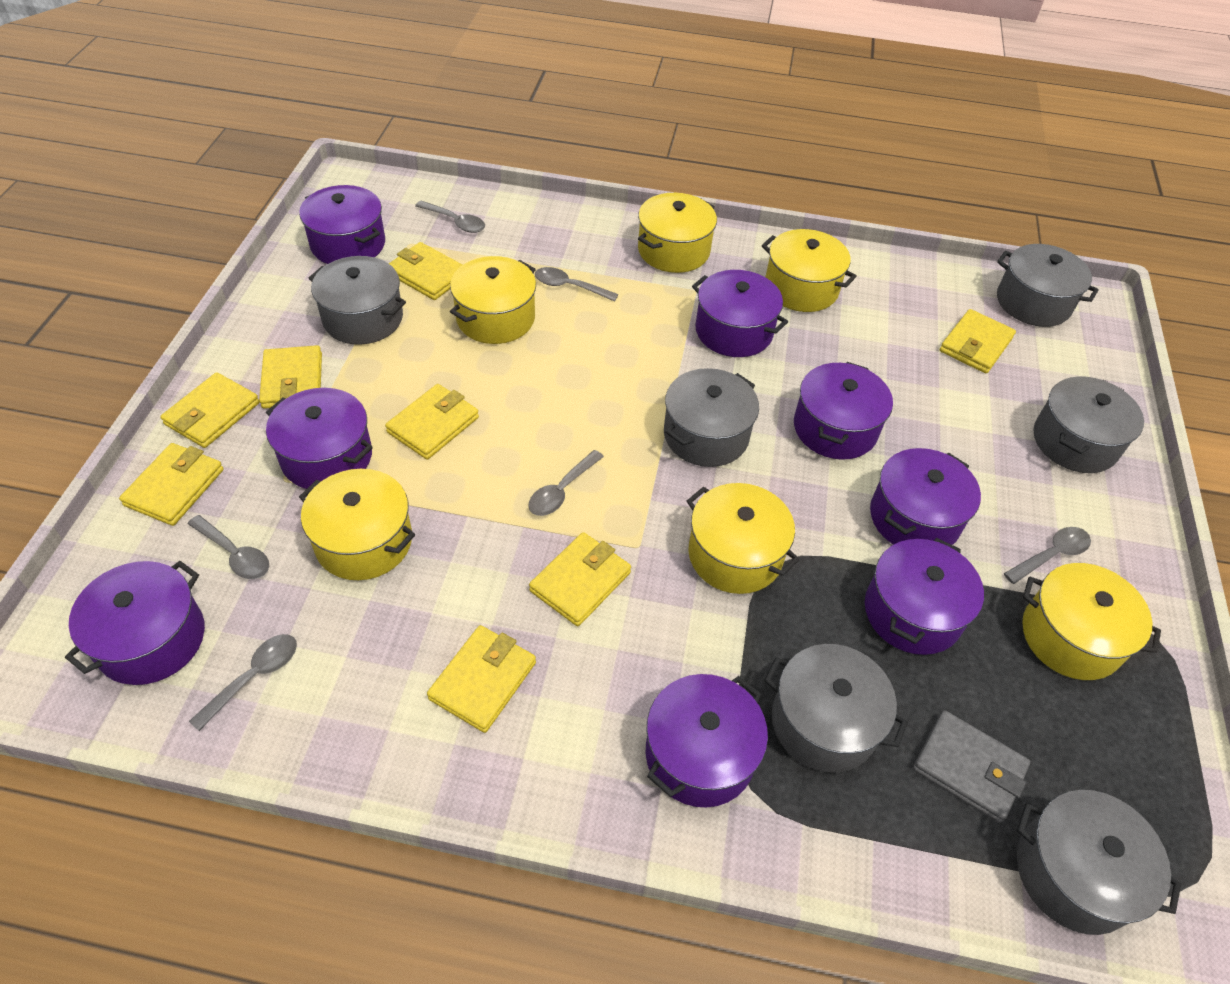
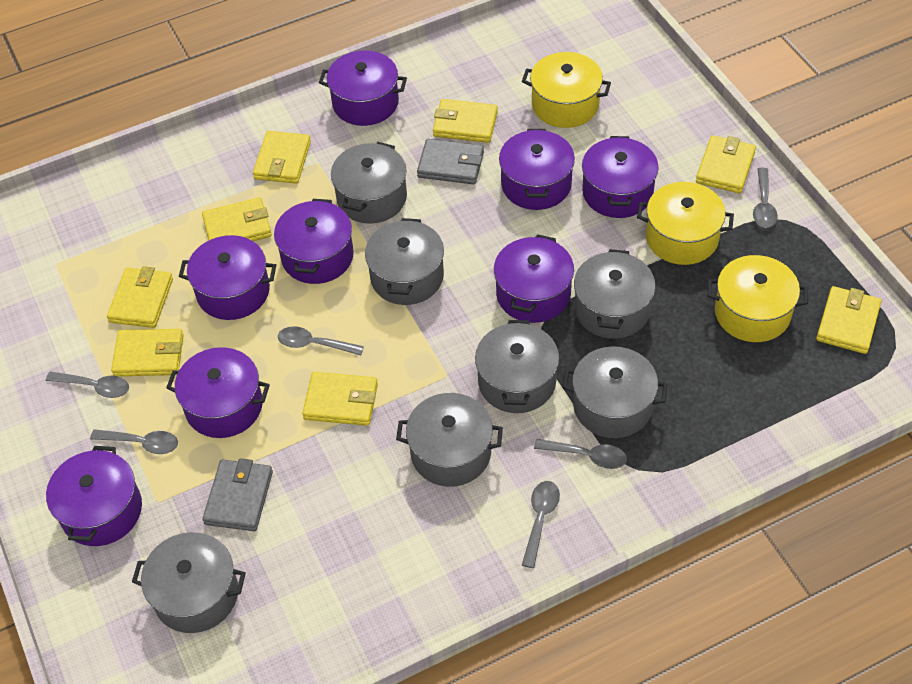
grey pot: [309,256,406,345] [664,368,759,467] [764,644,908,773] [997,244,1099,327] [1017,790,1181,935] [1034,376,1144,473] = 6 -> [132,532,246,633] [331,142,407,223] [365,218,444,305] [396,393,503,487] [475,320,559,413] [562,346,668,438] [574,249,655,339] = 7
grey wallet: [913,710,1031,823] = 1 -> [202,458,273,531] [417,139,484,184] = 2
yellow pot: [299,469,415,580] [450,256,536,344] [638,193,717,273] [687,483,800,594] [762,229,857,312] [1022,563,1161,680] = 6 -> [522,52,611,128] [637,182,734,265] [707,255,808,342] = 3

